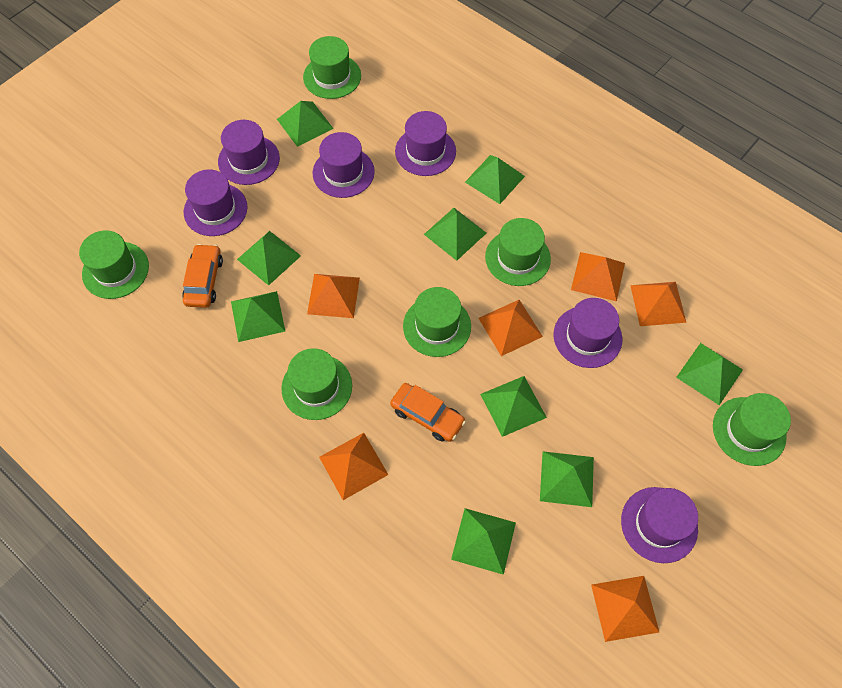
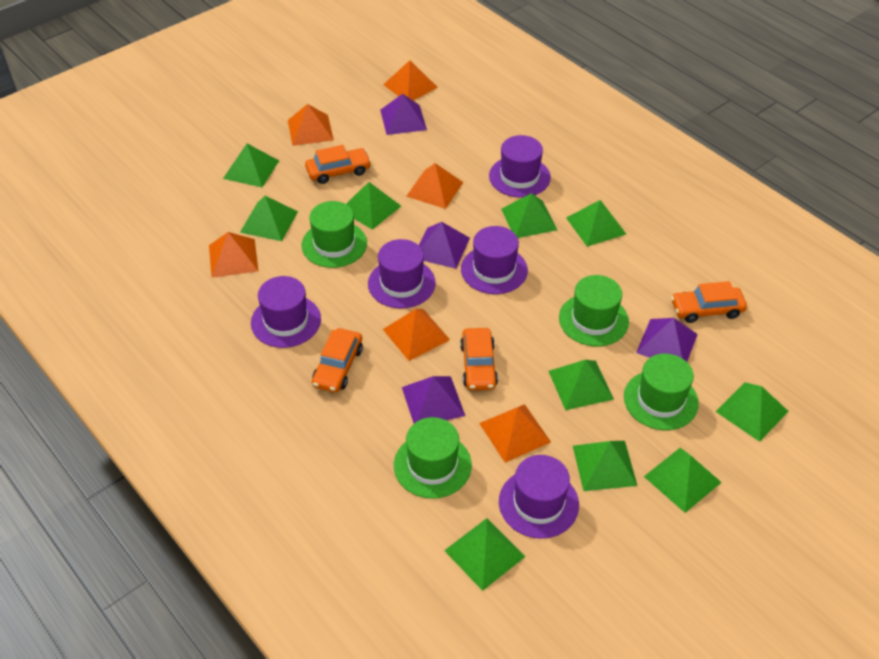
green hat: [79,230,149,299] [281,348,352,420] [303,36,361,99] [403,287,471,357] [485,218,551,286] [713,393,791,466] = 6 -> [301,201,367,268] [394,417,472,498] [559,275,629,347] [624,354,699,430] = 4
green pyramid: [231,291,285,342] [237,231,301,286] [277,101,334,147] [424,208,486,261] [451,508,516,575] [465,155,525,204] [480,376,547,437] [540,451,594,507] [676,343,743,405] = 9 -> [223,144,279,187] [240,196,298,241] [346,182,401,230] [444,518,526,591] [501,193,557,238] [549,360,614,410] [566,200,626,247] [573,441,638,491] [644,448,722,513] [716,382,789,442] = 10
orange car: [182,244,223,308] [390,383,466,442] = 2 -> [305,145,372,184] [312,328,363,392] [460,328,498,390] [671,281,747,323] = 4
purple hat: [184,169,247,236] [218,120,280,185] [313,132,375,198] [395,111,456,176] [553,298,622,368] [621,487,698,563] = 6 -> [251,276,321,348] [368,239,436,309] [461,226,528,294] [489,135,551,198] [499,455,579,539] = 5
purple pyramid: none = 0 -> [380,94,427,135] [402,376,465,423] [419,222,470,269] [636,318,698,362] = 4

